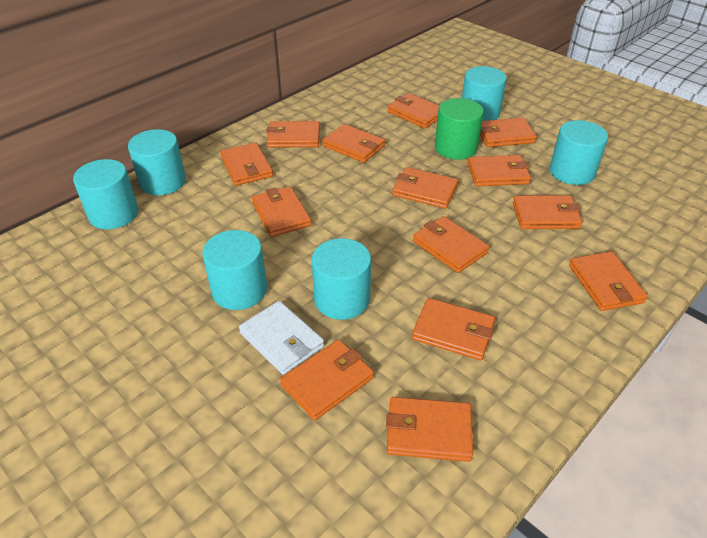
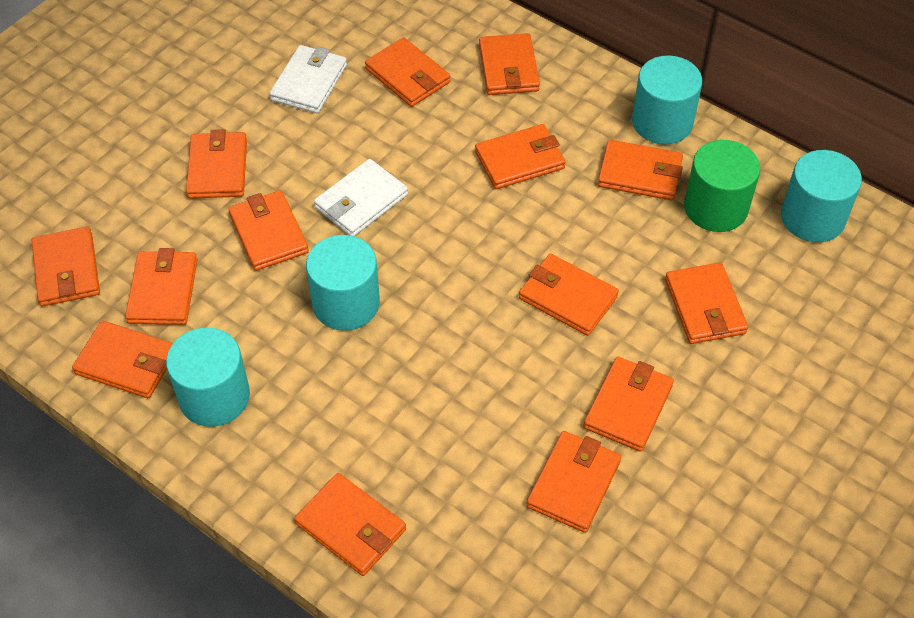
turquoise cylinder: [73,159,139,229] [128,129,186,195] [202,230,267,310] [312,238,371,320] [462,66,507,121] [550,120,608,185] = 6 -> [166,327,250,427] [306,235,380,331] [632,55,702,144] [781,150,862,242] = 4
white wallet: [239,301,324,375] = 1 -> [269,45,347,113] [314,159,408,236] = 2

